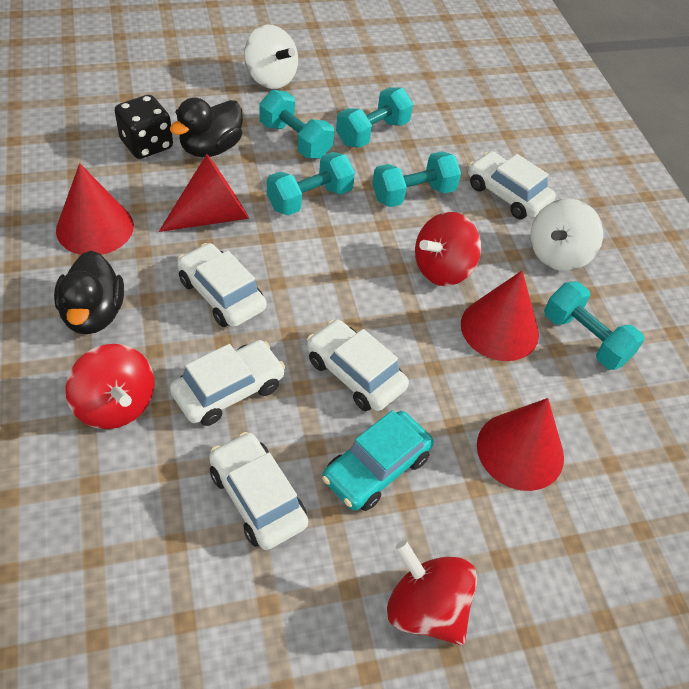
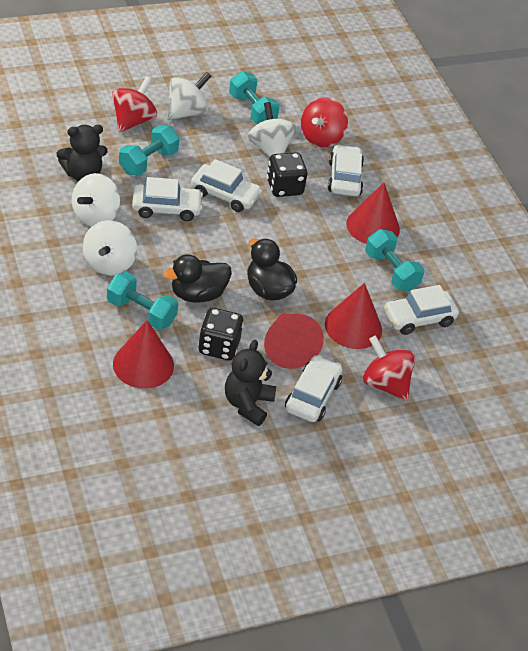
black dice: [115,95,173,159] = 1 -> [198,308,244,360] [267,152,307,197] = 2
black teddy bear: none = 0 -> [57,125,108,181] [225,340,276,426] = 2
turquoise car: [322,410,434,511] = 1 -> none = 0
turquoise dumbbell: [259,90,334,159] [267,152,355,216] [336,87,413,148] [372,151,461,207] [544,282,644,370] = 5 -> [107,272,178,330] [119,125,179,176] [229,71,280,124] [365,229,424,291] = 4
white spinning top: [244,25,298,89] [530,198,603,271] = 2 -> [72,173,121,227] [82,220,137,276] [167,72,211,120] [248,102,297,157] = 4

